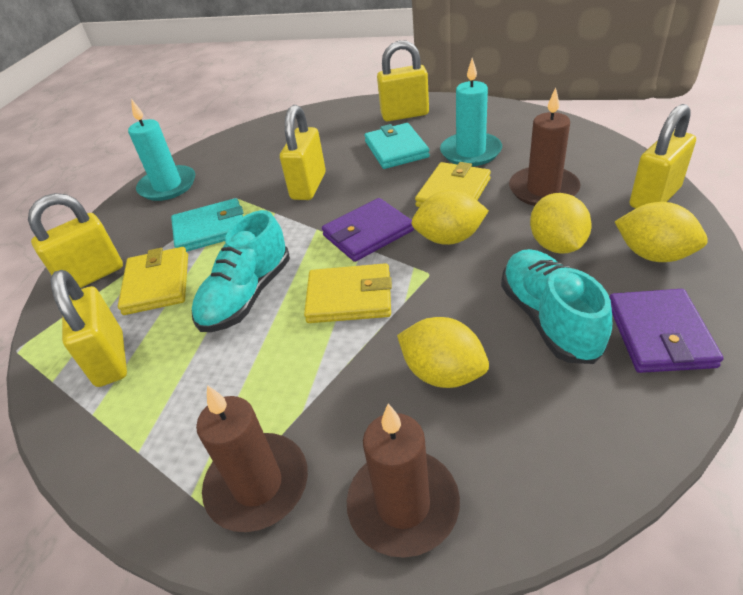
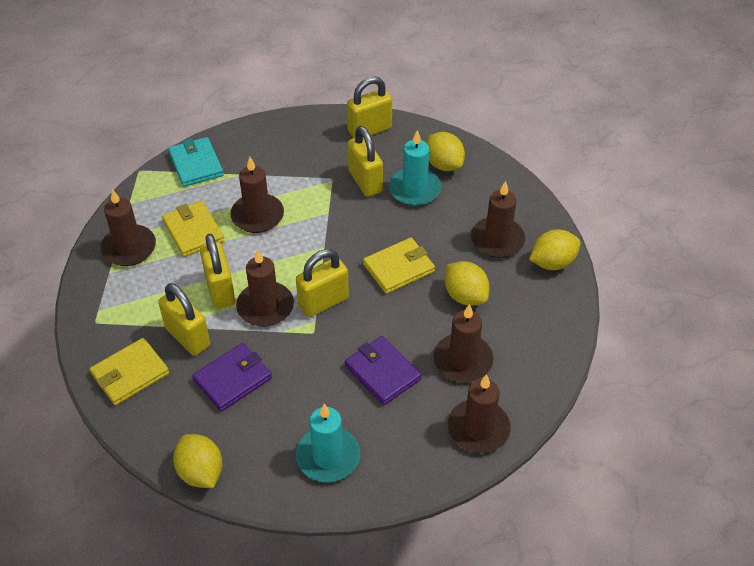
brown candle: [196,385,308,532] [347,404,460,558] [509,88,580,206] = 3 -> [100,189,156,266] [230,157,284,233] [236,249,294,327] [433,304,493,382] [448,374,511,453] [471,181,525,258] = 6
turquoise shoe: [192,210,290,332] [501,249,612,364] = 2 -> none = 0
turquoise wallet: [171,198,243,252] [364,123,430,169] = 2 -> [168,137,224,187] = 1

